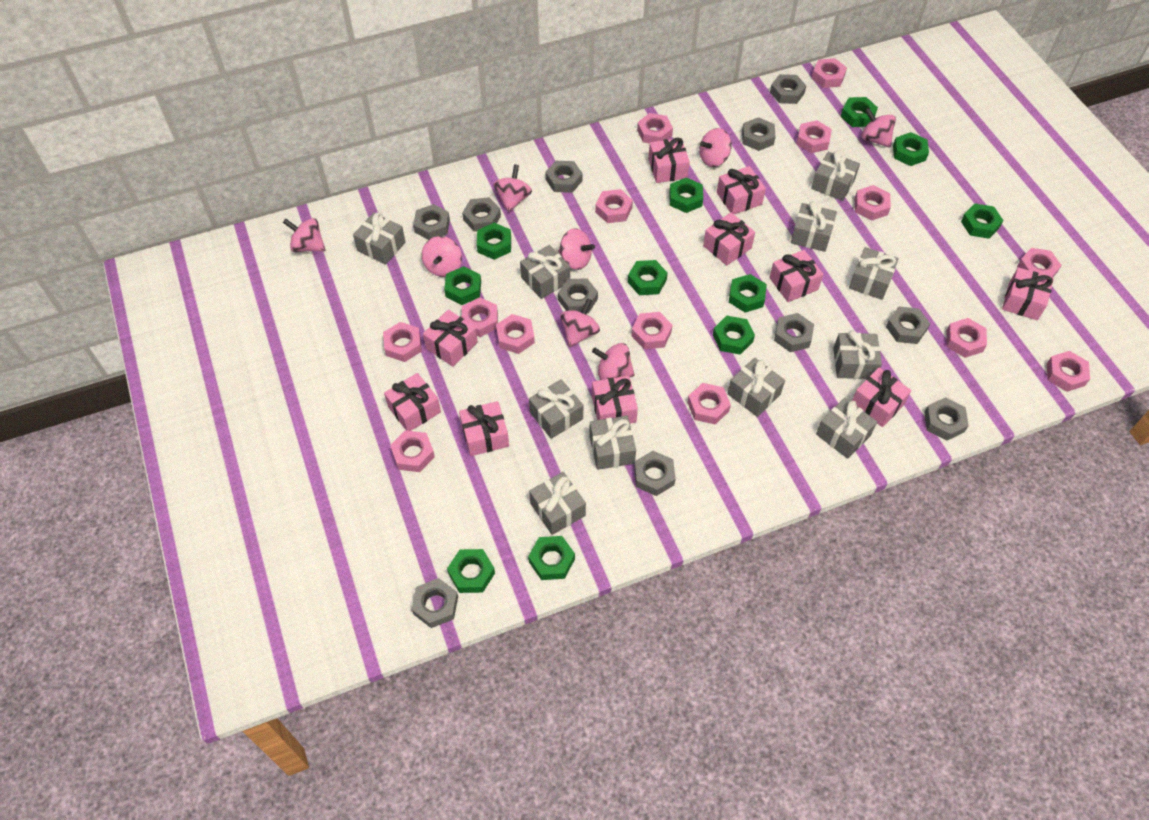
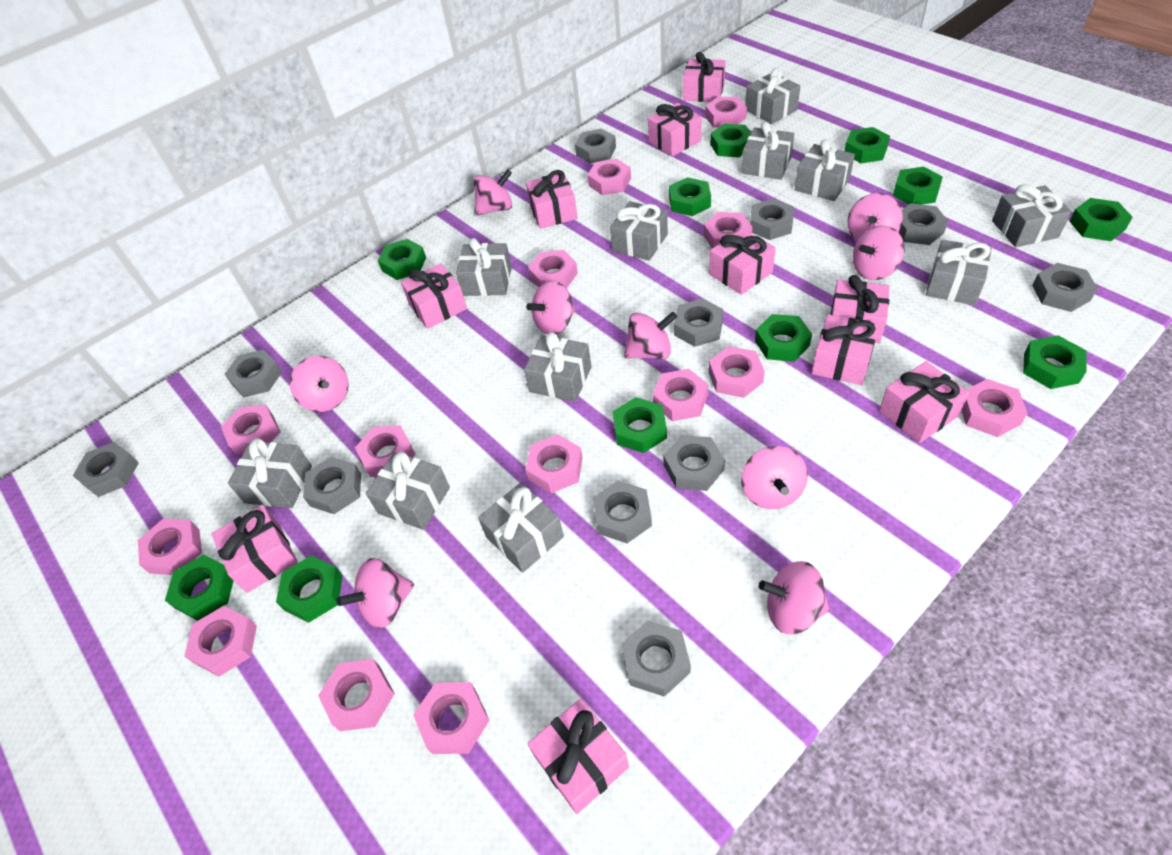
pink spinning top: [283,218,325,252] [422,236,462,277] [493,164,532,213] [558,228,595,270] [560,298,600,347] [592,343,635,380] [699,128,732,167] [861,108,896,148] = 8 -> [290,356,349,412] [337,558,414,628] [474,169,512,216] [526,281,575,334] [624,312,677,359] [741,446,808,509] [759,561,830,634] [848,193,903,241] [853,225,905,280] = 9

